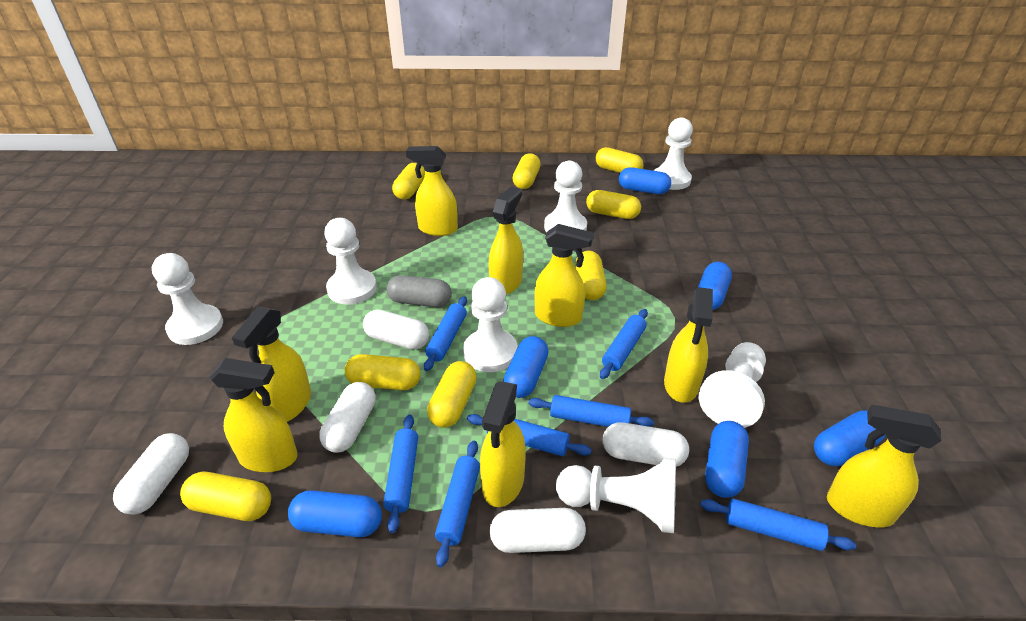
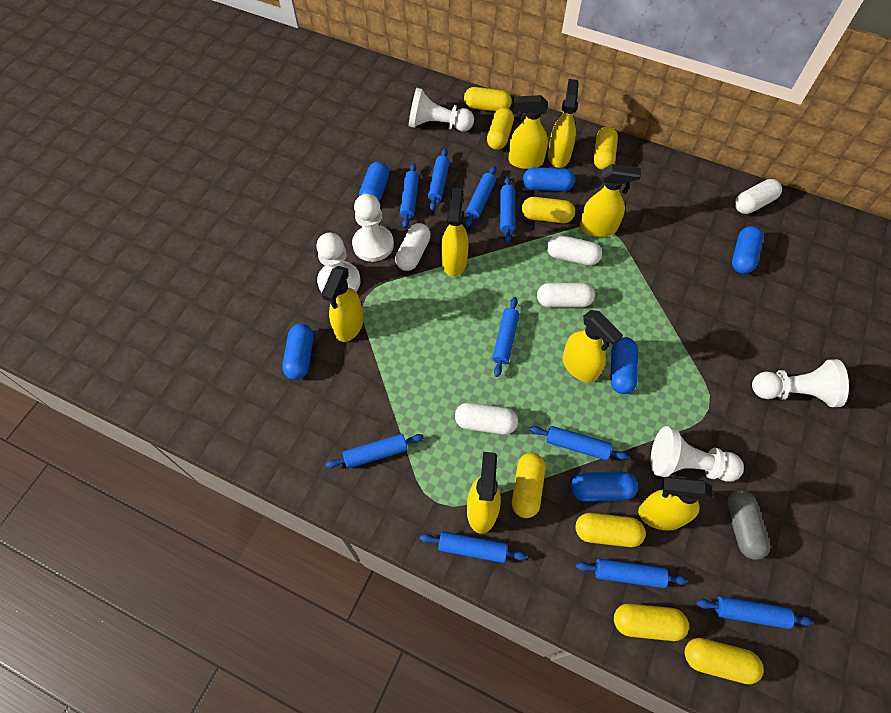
blue rolling pin: [383,414,418,533] [424,296,467,371] [435,441,480,567] [467,414,592,456] [529,395,654,427] [600,309,648,379] [700,499,856,551] = 7 -> [325,434,424,469] [400,163,419,228] [420,531,527,563] [428,148,450,211] [465,166,496,227] [492,297,519,377] [500,177,515,243] [530,426,629,460] [576,559,688,588] [696,596,813,629] = 10
white pawn: [152,253,223,345] [324,218,377,305] [463,277,518,372] [544,161,587,232] [556,458,676,533] [654,118,693,190] [699,342,766,428] = 7 -> [316,233,361,293] [352,194,394,262] [409,88,474,132] [651,426,744,482] [752,359,849,407] = 5

